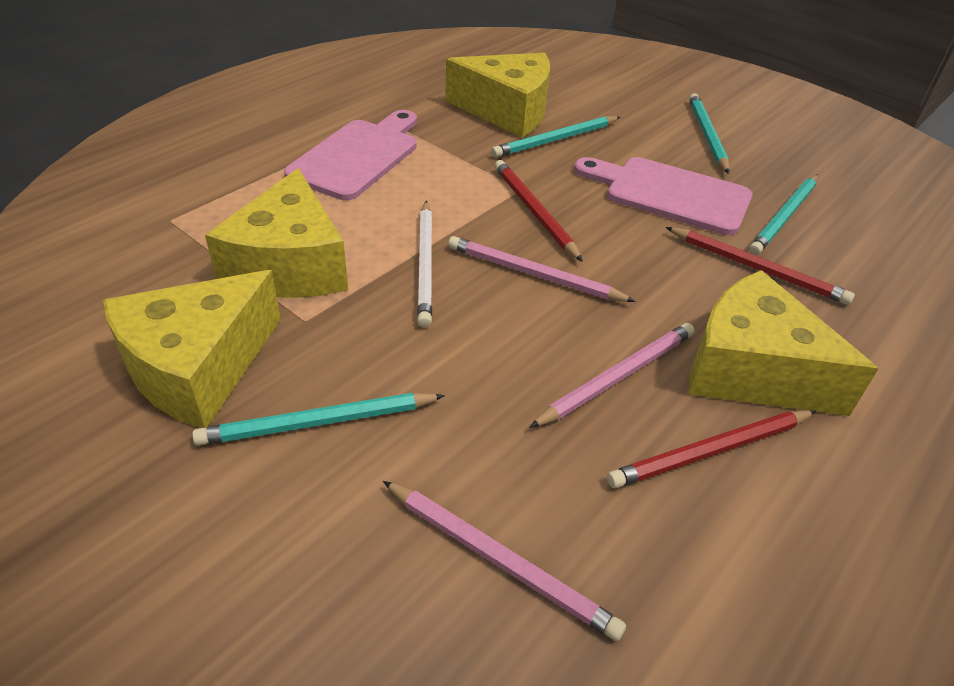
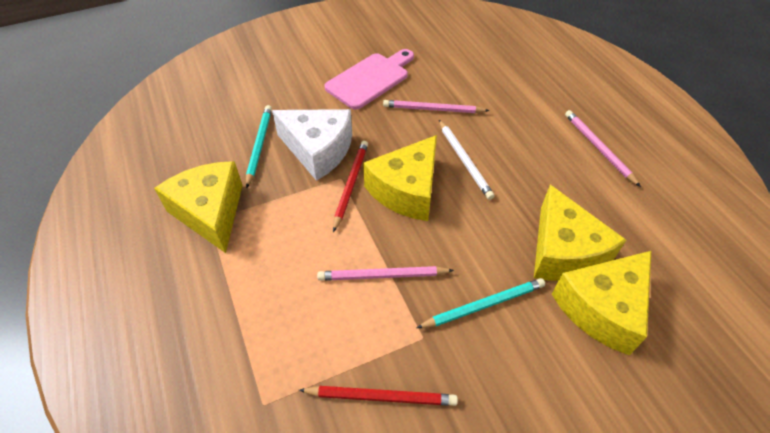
pink cutting board: [284,110,417,200] [574,157,753,235] = 2 -> [324,49,414,110] = 1
red pencil: [495,160,583,262] [607,410,816,488] [666,227,855,305] = 3 -> [299,386,458,406] [333,141,368,232] = 2
turquoise pencil: [192,393,445,446] [491,116,620,158] [689,93,729,174] [749,174,818,255] = 4 -> [246,105,272,188] [417,278,545,328] = 2
white cheese: none = 0 -> [272,109,352,181] = 1

